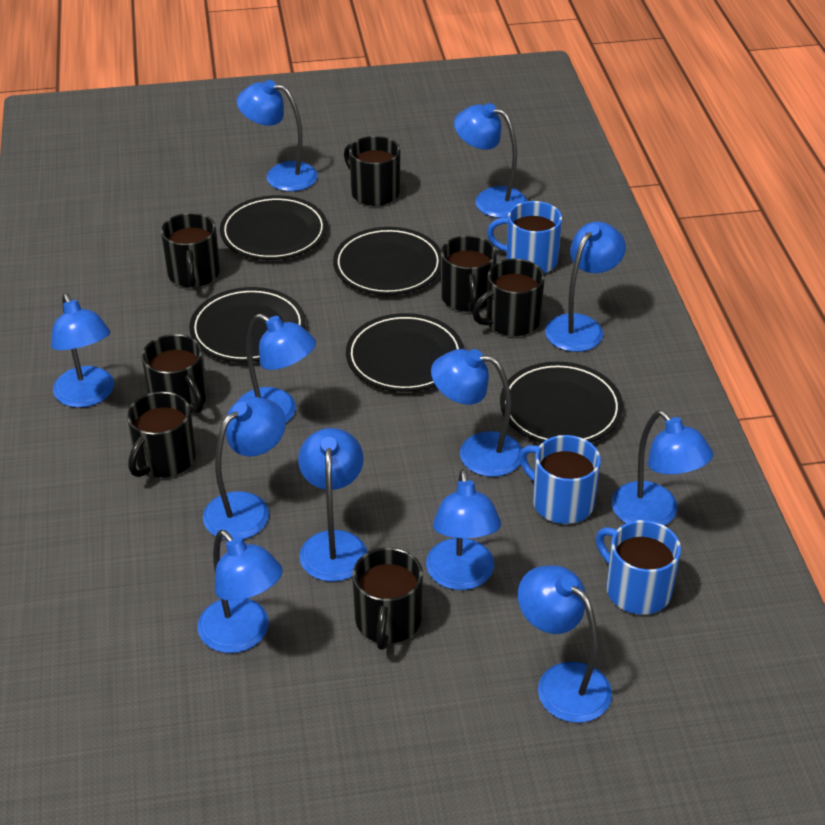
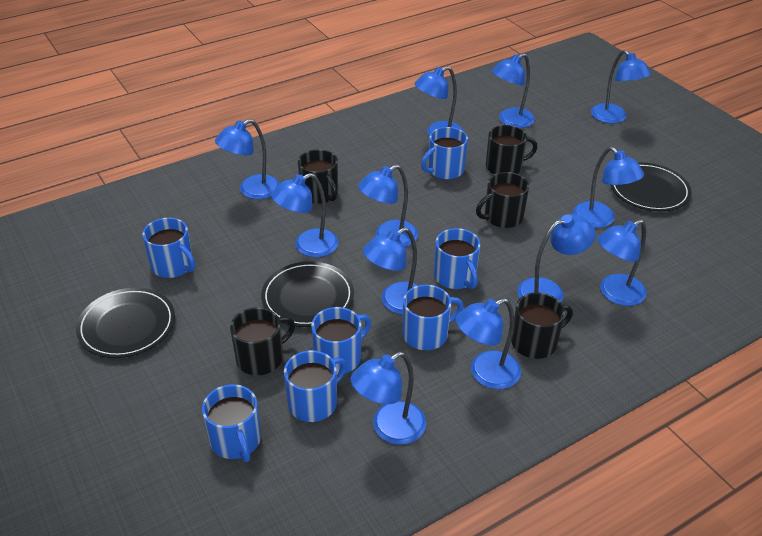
black mug: [127,391,196,478] [142,334,207,413] [161,213,220,288] [344,136,400,206] [352,547,423,650] [441,235,497,312] [472,259,545,336] = 7 -> [230,307,295,375] [298,149,338,204] [476,172,529,228] [486,125,538,174] [511,292,573,359] = 5
black plate: [189,287,306,362] [220,195,327,260] [333,227,441,295] [346,313,464,392] [500,362,623,443] = 5 -> [76,288,175,358] [261,261,354,327] [610,162,691,211] = 3
blue mug: [487,201,562,273] [519,435,601,524] [596,520,681,614] = 3 -> [142,218,196,278] [202,384,261,462] [284,350,347,422] [311,307,371,374] [402,285,464,350] [421,127,468,179] [434,228,480,289] = 7

